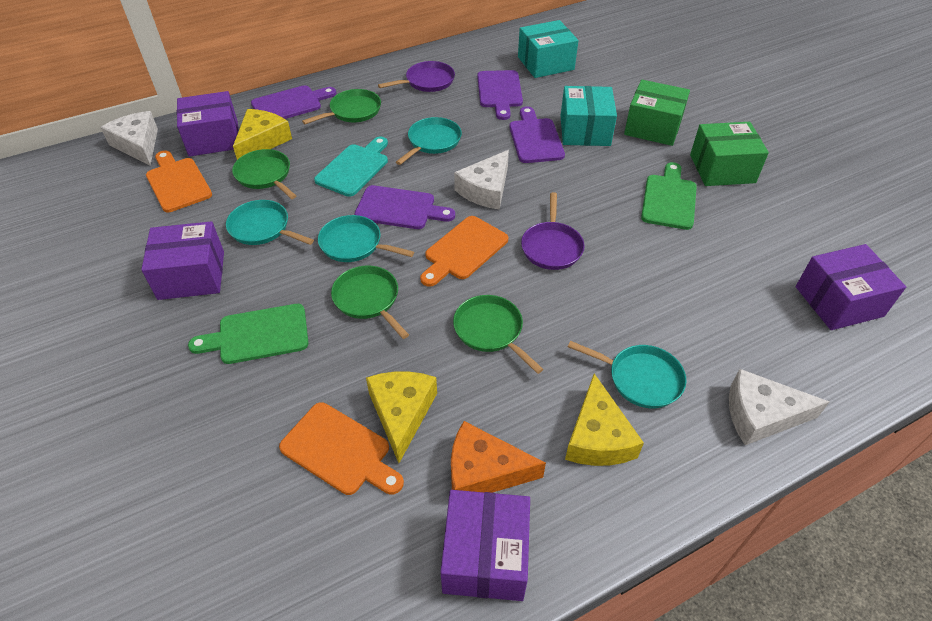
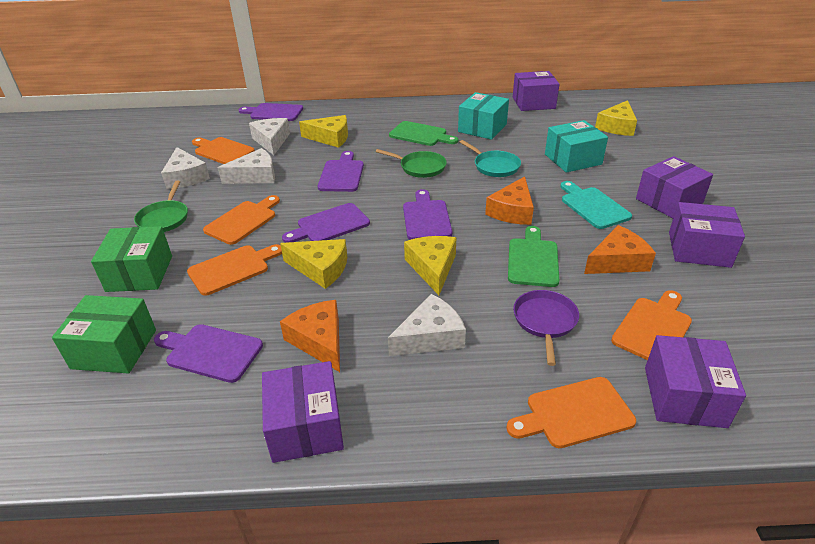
green pan: [232,149,296,199] [302,89,381,124] [331,266,409,339] [453,295,543,374] = 4 -> [134,181,188,232] [376,149,447,178] = 2
orange cheese: [451,421,546,493] = 1 -> [280,300,340,372] [485,176,534,225] [584,225,656,274] = 3
orange cutting board: [146,151,212,212] [279,402,404,495] [420,216,508,287] = 3 -> [187,244,282,296] [192,137,255,164] [203,195,280,245] [506,377,636,448] [611,290,692,360] = 5
purple box: [141,221,224,300] [177,91,239,157] [441,490,530,601] [796,244,906,330] = 4 -> [262,361,344,463] [513,71,560,111] [636,156,713,218] [645,335,746,428] [669,202,745,268] = 5
purple cutting board: [251,85,337,119] [354,185,455,229] [477,70,523,120] [509,106,565,163] = 4 -> [154,324,263,383] [239,103,303,121] [282,203,370,243] [317,151,364,192] [403,189,452,240] = 5
purple pan: [378,61,455,92] [521,192,585,270] = 2 -> [513,290,579,366] = 1
turquoise pan: [226,200,314,245] [318,215,414,262] [396,117,462,165] [568,341,686,408] = 4 -> [460,140,521,177] = 1
white cheese: [100,111,158,166] [454,150,509,210] [729,369,829,445] = 3 -> [161,147,210,189] [218,148,275,184] [249,118,290,155] [388,294,466,356] = 4
yellow cheese: [233,109,292,160] [366,371,437,463] [565,374,644,466] = 3 -> [280,239,347,289] [299,115,348,148] [404,236,456,295] [595,100,637,136] = 4

